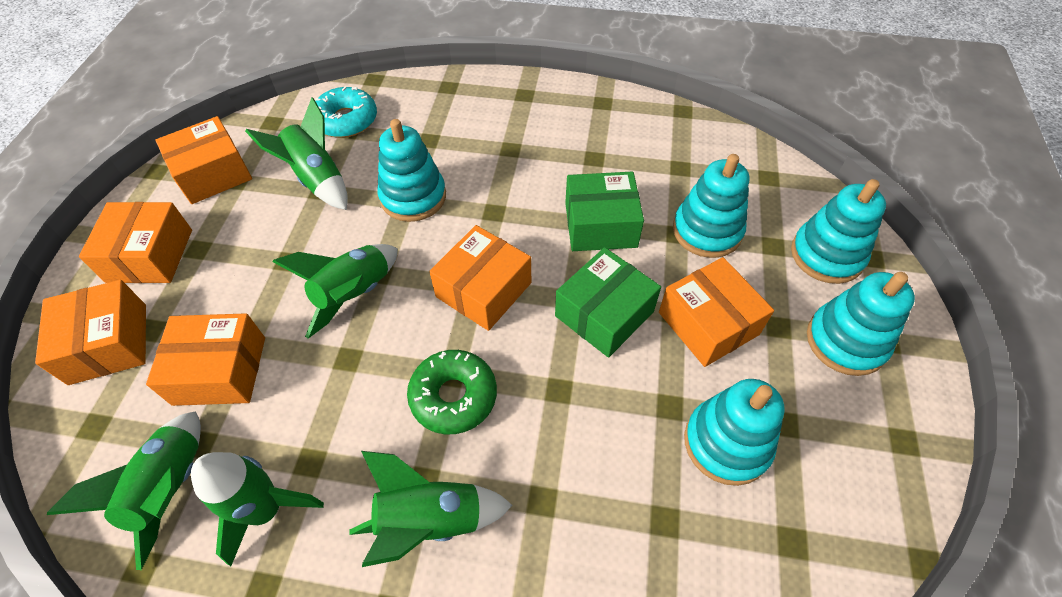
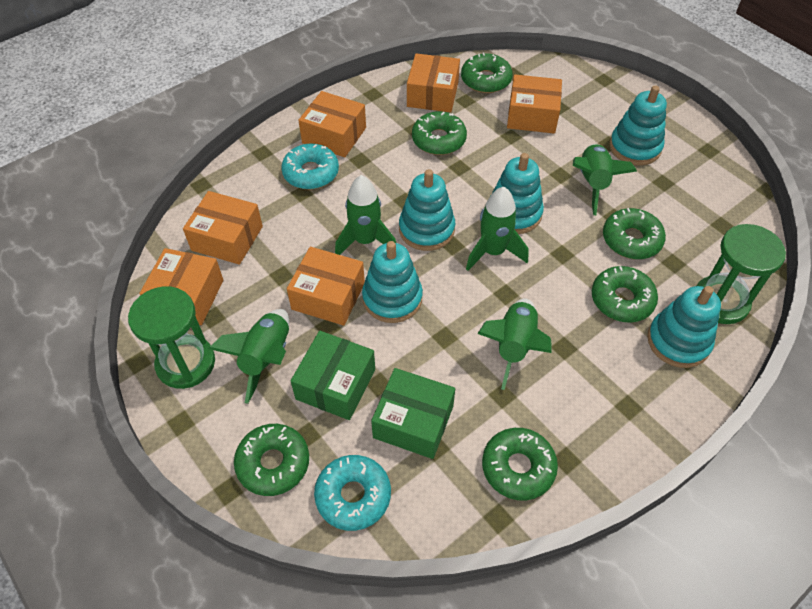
green donut: [407,350,497,434] = 1 -> [234,424,309,496] [412,111,467,155] [461,52,513,93] [482,428,558,500] [592,266,658,323] [603,208,666,259] = 6
green hourglass: none = 0 -> [128,286,215,389] [697,224,786,324] = 2
turquoise donut: [315,87,377,138] = 1 -> [281,143,339,189] [314,455,391,531] = 2

